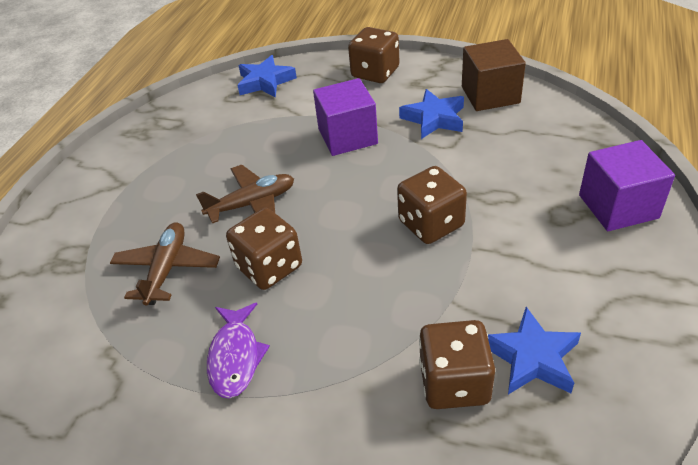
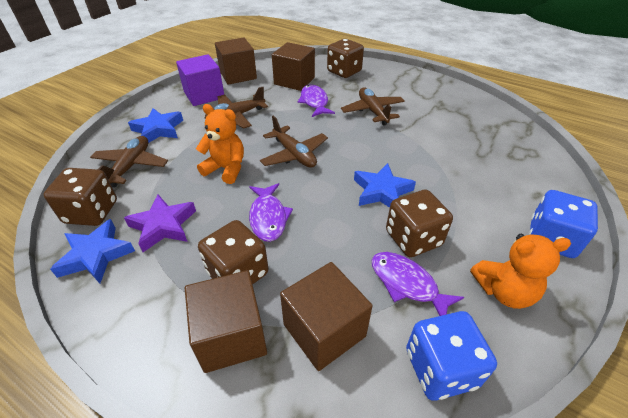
blue dice: none = 0 -> [406,311,497,401] [529,190,598,258] = 2
brown cube: [462,39,526,111] = 1 -> [185,270,267,373] [215,38,257,85] [272,42,315,91] [280,262,373,371] = 4
brown plane: [110,222,220,306] [196,165,294,223] = 2 -> [90,136,168,187] [205,87,268,129] [260,116,328,168] [341,88,405,126] = 4
orange teddy bear: none = 0 -> [196,104,244,184] [470,234,571,309] = 2
purple cube: [313,78,378,156] [579,140,675,231] = 2 -> [176,54,224,106] = 1
purple fish: [207,303,270,398] = 1 -> [249,183,293,242] [298,85,335,117] [372,252,464,316] = 3
purple star: none = 0 -> [124,195,196,252] = 1

